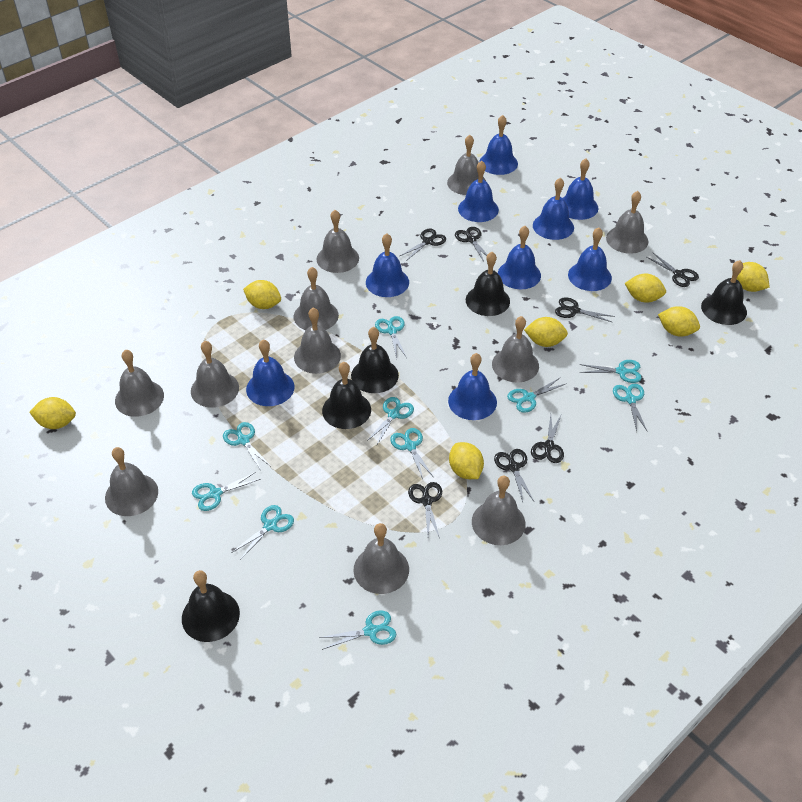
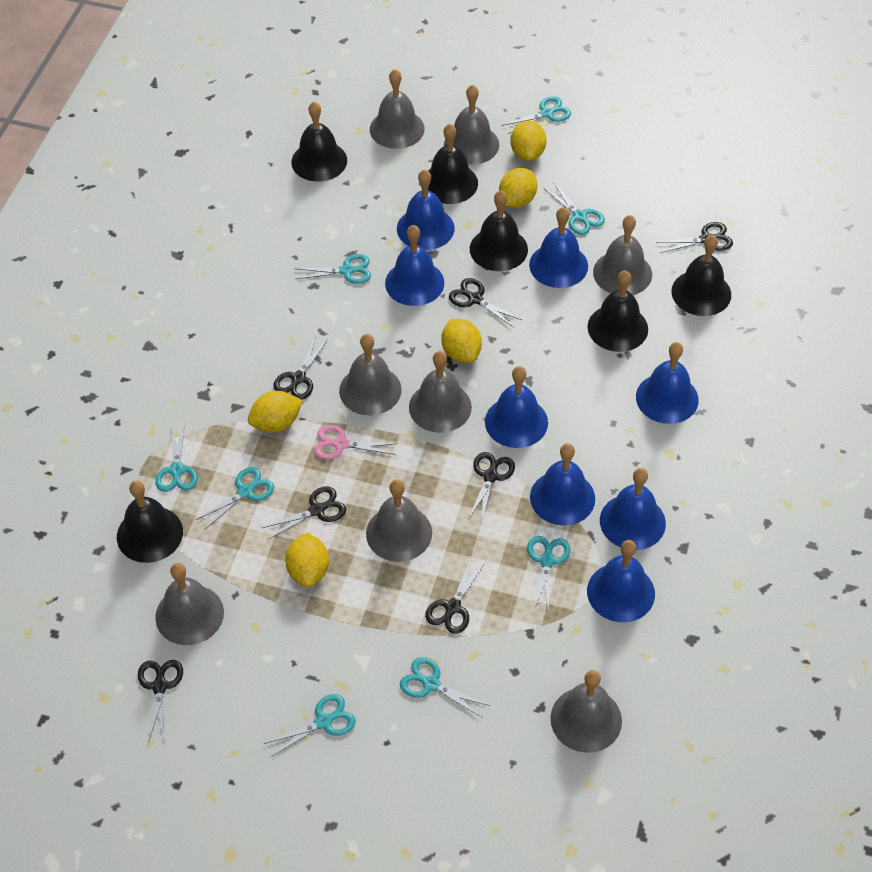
black bell: [182,570,240,642] [322,362,371,429] [351,327,399,393] [466,252,510,316] [701,260,747,325] = 5 -> [117,481,183,563] [291,102,347,182] [428,124,478,204] [470,191,528,271] [587,270,648,352] [671,235,731,316] = 6
blue bell: [246,339,294,406] [366,233,409,297] [448,353,497,420] [458,161,499,222] [479,115,518,175] [498,226,541,289] [533,178,574,240] [563,158,598,220] [568,227,612,291] = 9 -> [385,225,444,306] [397,170,454,250] [485,366,548,448] [529,207,588,288] [530,443,595,526] [587,540,655,622] [600,468,666,550] [636,342,699,424] = 8
grey bell: [105,447,158,516] [115,349,164,417] [191,341,239,408] [294,267,339,330] [294,308,341,374] [317,210,359,273] [353,523,409,594] [447,135,486,195] [472,476,525,545] [492,316,539,383] [606,191,648,254] = 11 -> [155,563,224,645] [339,334,402,415] [366,480,432,562] [370,69,425,149] [409,351,472,433] [444,85,499,165] [550,670,622,753] [593,215,652,295] = 8
pink scissors: none = 0 -> [314,425,398,460] = 1
turquoise scissors: [192,472,261,511] [223,422,270,470] [231,505,294,560] [319,610,396,650] [367,397,414,446] [375,316,407,358] [390,428,433,479] [507,378,567,413] [579,360,642,383] [613,384,648,432] = 10 -> [155,423,198,492] [196,467,274,529] [264,694,356,757] [294,254,371,284] [400,657,490,717] [502,96,571,134] [527,536,571,613] [544,182,605,235] = 8
yellow lemon: [29,397,76,429] [243,280,281,309] [449,442,484,479] [524,317,568,347] [625,274,666,303] [658,306,700,336] [737,262,770,292] = 7 -> [248,391,303,433] [285,533,329,588] [441,319,482,363] [499,168,537,208] [510,120,547,161] = 5

